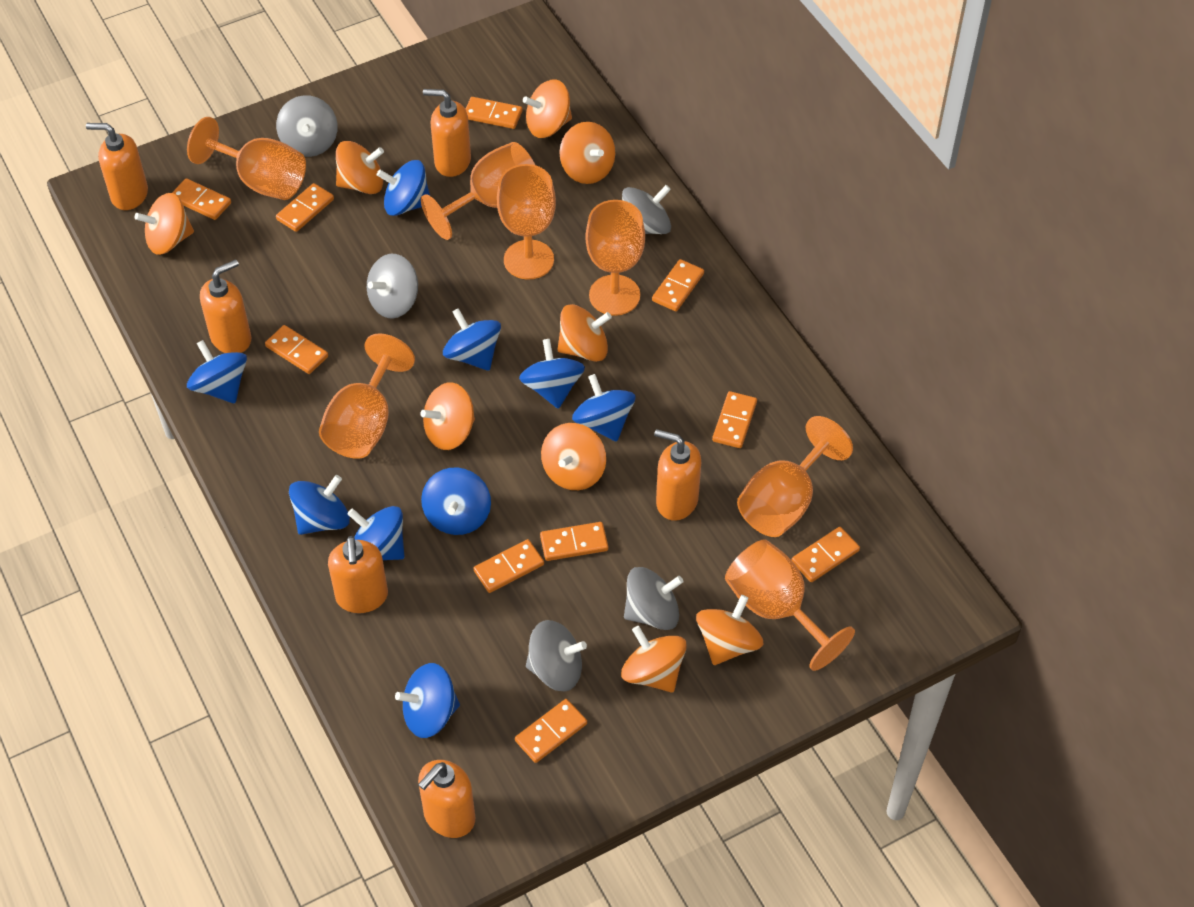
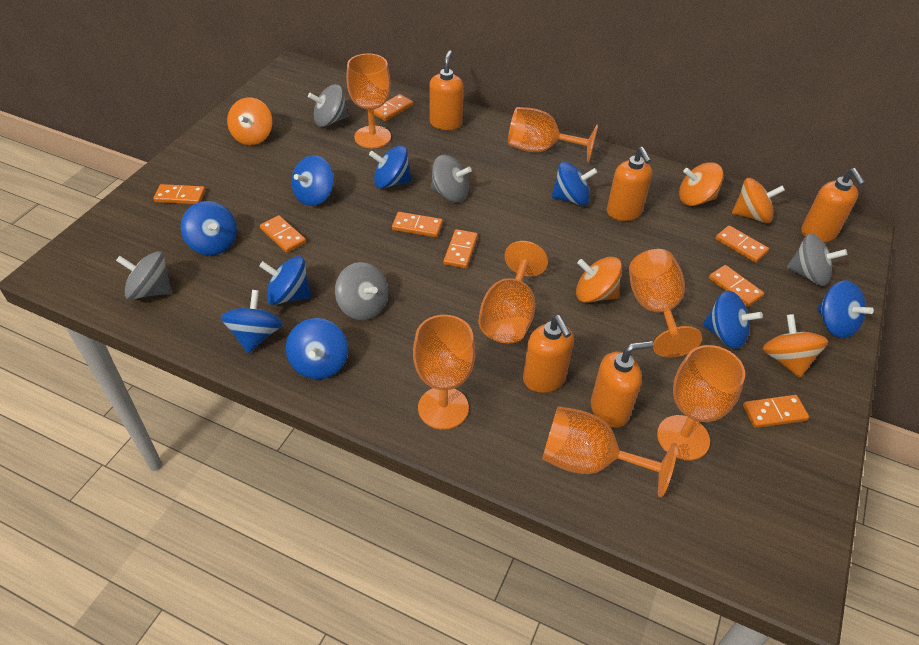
orange domino: [172,178,231,220] [265,325,328,374] [276,183,334,232] [466,97,522,129] [474,539,544,593] [515,699,587,763] [540,522,608,561] [652,259,704,312] [712,391,757,448] [792,527,860,582] = 10 -> [153,184,205,204] [260,215,306,253] [374,94,413,121] [392,212,443,237] [443,229,478,269] [709,265,764,307] [715,225,769,263] [743,395,809,428] = 8
orange soap dispenser: [86,123,148,210] [200,259,252,353] [328,536,388,613] [418,760,475,838] [423,89,471,177] [654,429,701,520] = 6 -> [429,50,464,130] [523,315,574,393] [591,341,654,428] [607,147,652,221] [801,168,865,242] = 5
orange spinning top: [135,193,194,255] [336,141,384,194] [420,382,475,450] [523,79,572,138] [541,423,606,490] [557,304,612,362] [559,122,615,184] [621,626,687,693] [696,595,764,665] = 9 -> [227,97,272,145] [576,257,622,303] [679,162,723,206] [732,178,785,223] [763,314,828,378] = 5

